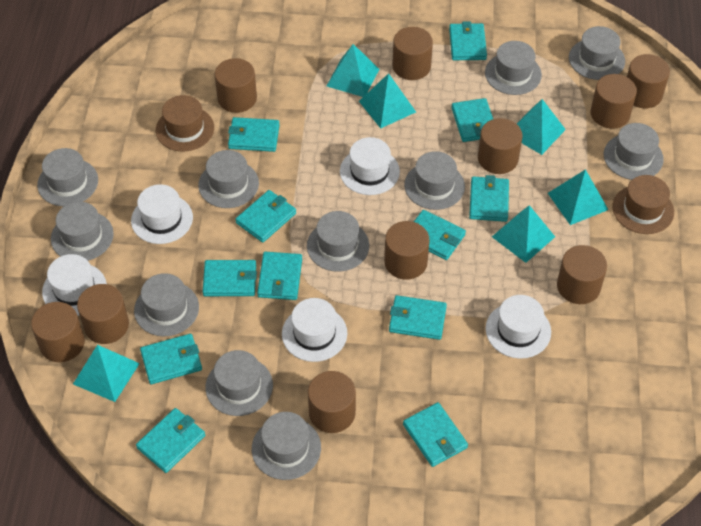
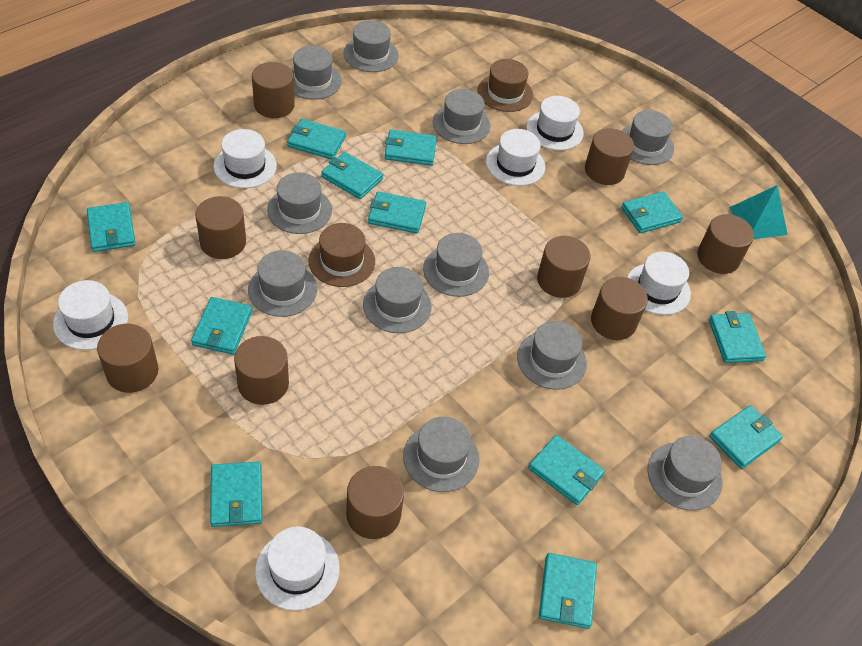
brown cylinder: [31,302,85,362] [77,284,129,344] [215,58,257,113] [308,371,356,433] [384,221,430,280] [392,27,433,80] [478,118,522,174] [557,245,607,304] [590,74,637,129] [627,54,670,108] = 10 -> [97,324,158,393] [195,196,246,259] [234,336,289,405] [252,62,295,118] [346,466,404,539] [537,236,590,298] [585,128,634,185] [591,277,648,340] [697,214,754,274] = 9
turquoise pyramid: [73,345,140,402] [327,44,379,97] [359,73,416,128] [492,205,555,263] [517,99,566,155] [548,169,608,225] = 6 -> [729,185,788,239] = 1
white hat: [42,254,107,316] [131,184,193,244] [282,298,347,362] [340,137,400,195] [486,295,551,359] = 5 -> [53,280,128,350] [213,129,277,188] [255,526,340,611] [486,129,545,186] [526,96,584,151] [627,252,691,315] = 6

